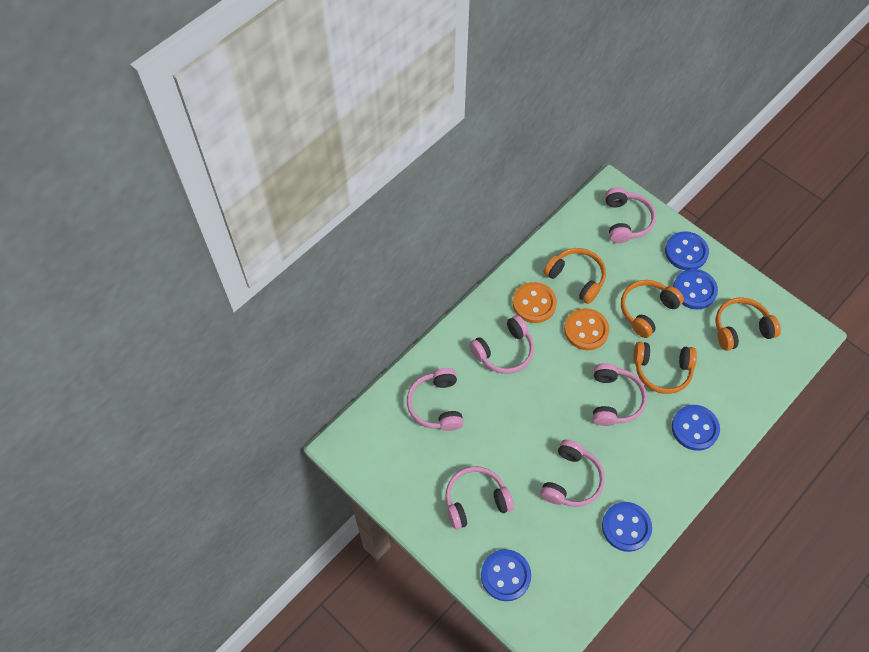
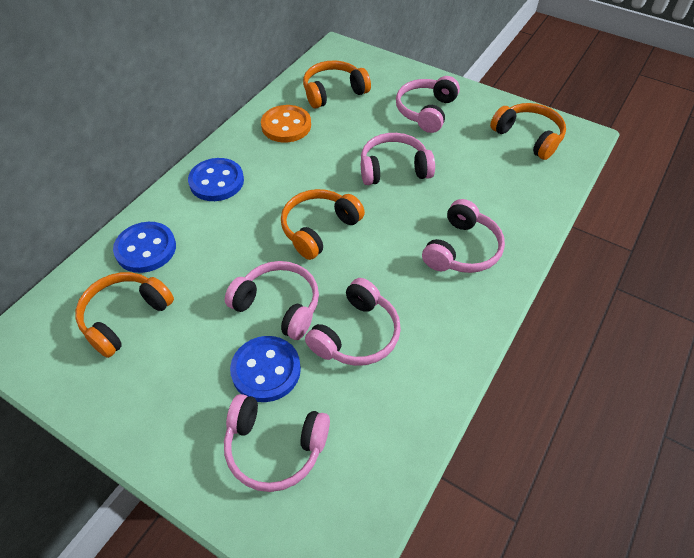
blue button: [481,549,531,601] [602,502,652,552] [665,231,709,270] [672,405,720,451] [673,269,718,309] = 5 -> [113,222,176,273] [188,158,244,201] [230,336,301,402] = 3
orange button: [513,282,557,323] [564,308,609,350] = 2 -> [261,105,311,142] = 1

